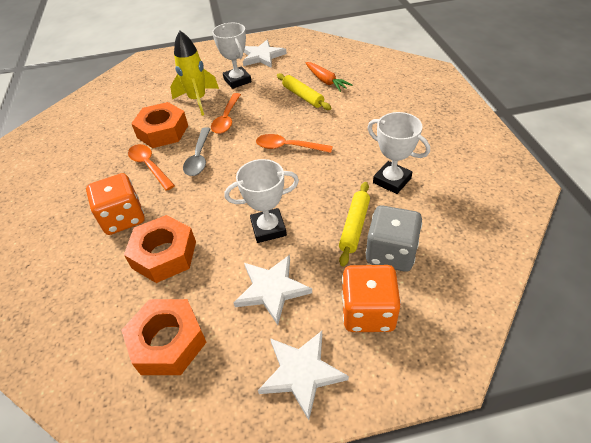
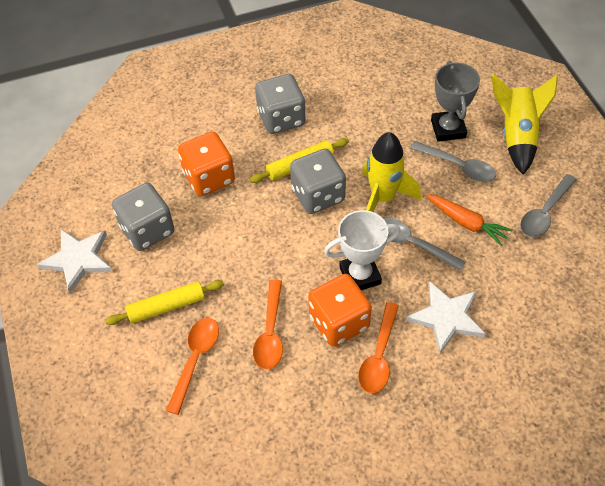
grey dice: [366,205,422,272] = 1 -> [112,183,174,251] [255,74,306,134] [290,149,346,214] = 3
grey spoon: [183,127,210,176] = 1 -> [383,218,465,271] [410,141,496,182] [520,174,577,237] = 3
grey trophy: none = 0 -> [431,61,480,142] = 1
orange nut: [121,299,207,375] [124,215,196,283] [131,102,188,148] = 3 -> none = 0
white star: [234,255,312,325] [243,40,287,68] [258,331,349,420] = 3 -> [37,229,112,293] [406,281,485,354] = 2
white trophy: [212,23,252,89] [224,159,299,243] [367,112,430,194] = 3 -> [324,210,400,290] = 1
yellow rocket: [170,31,219,116] = 1 -> [362,132,421,212] [491,74,558,175] = 2

